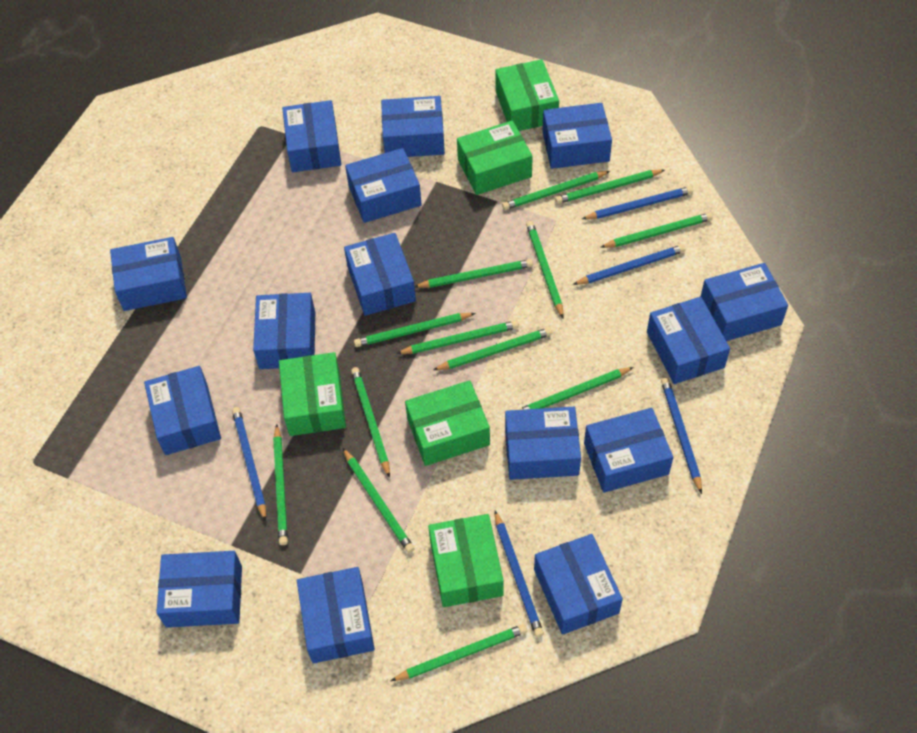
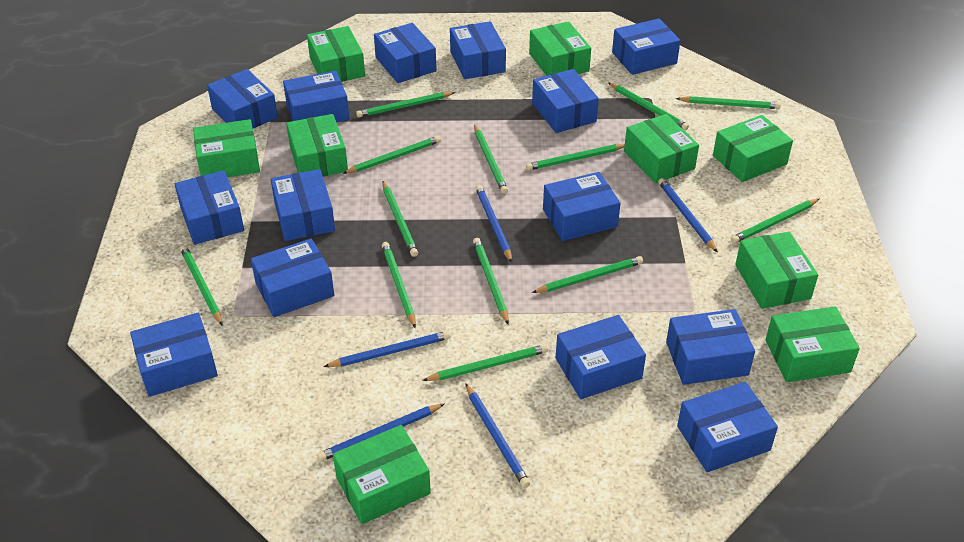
blue box: [110,237,187,311] [144,366,221,455] [156,551,242,628] [253,293,315,369] [282,100,341,172] [297,567,375,663] [344,233,416,316] [345,148,422,223] [381,96,445,157] [505,407,581,480] [534,534,623,635] [542,103,612,169] [584,408,673,493] [647,297,730,384] [700,263,788,341] = 15 -> [130,313,218,397] [175,170,244,245] [207,69,278,128] [251,239,334,317] [271,169,335,241] [283,71,349,122] [374,23,436,83] [450,21,506,79] [532,69,599,133] [543,172,620,241] [556,315,646,399] [612,18,680,75] [666,309,755,385] [677,382,778,472] = 14
green box: [279,352,346,436] [405,380,490,466] [428,514,504,607] [457,121,533,195] [495,59,559,131] = 5 -> [193,119,260,177] [286,114,348,177] [307,26,365,82] [333,425,431,524] [529,21,591,76] [624,114,699,183] [713,115,793,182] [735,232,818,309] [765,306,860,382] = 9

